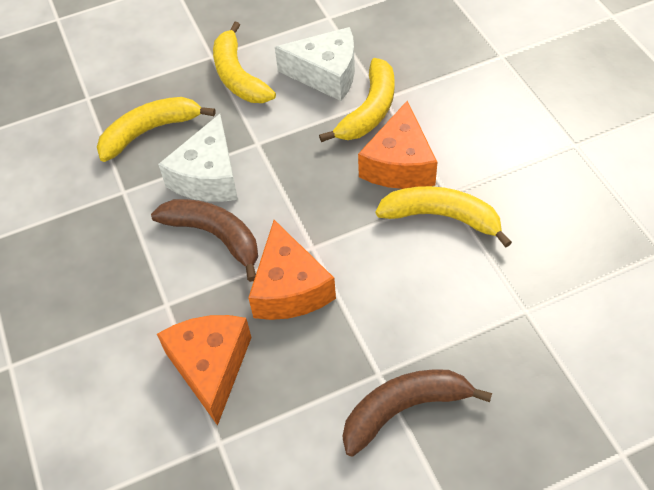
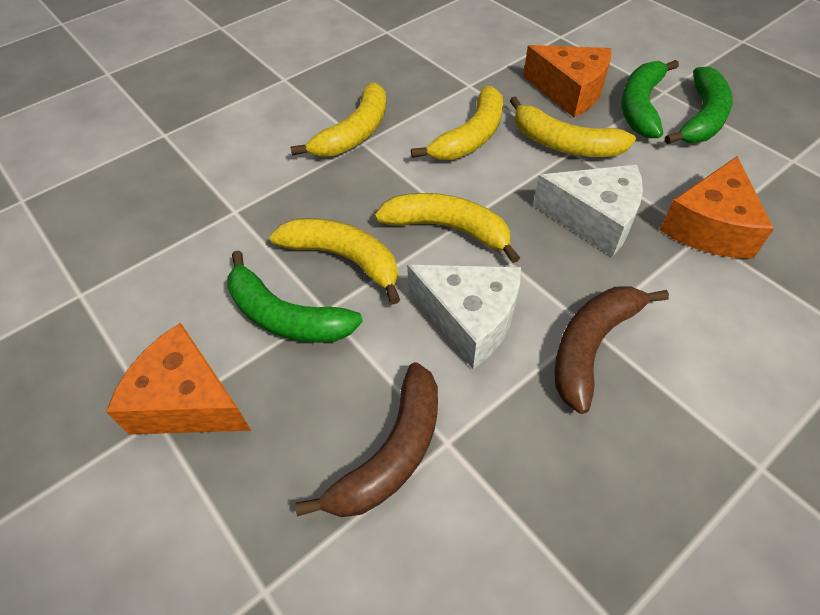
green banana: none = 0 -> [228,250,363,343] [621,60,679,138] [665,66,733,144] = 3
yellow banana: [97,97,215,162] [213,22,276,103] [319,58,394,142] [375,186,512,247] = 4 -> [269,218,400,305] [290,83,386,157] [374,193,520,263] [411,86,503,160] [510,96,636,157] = 5

